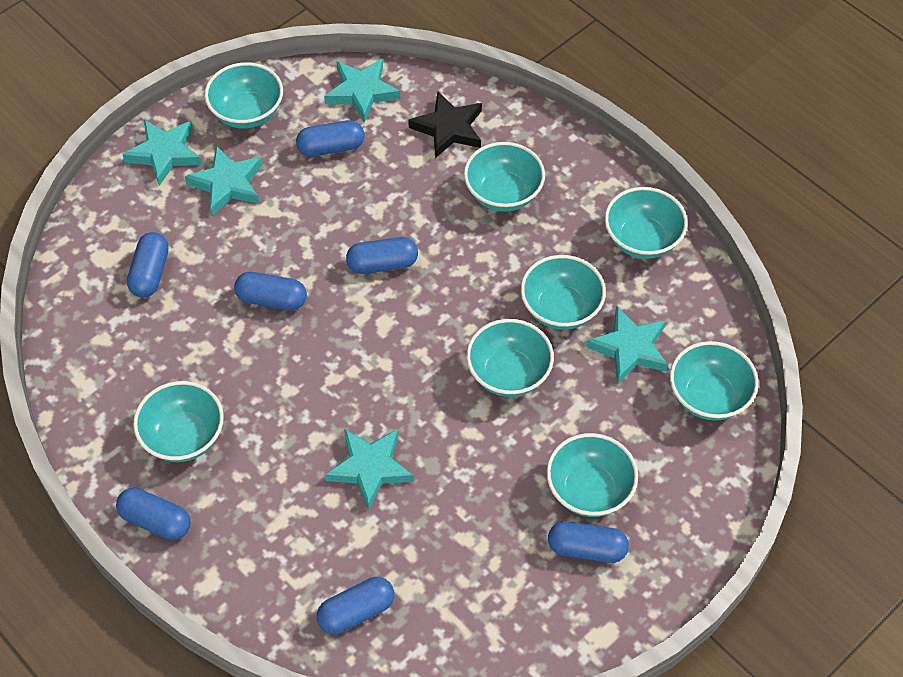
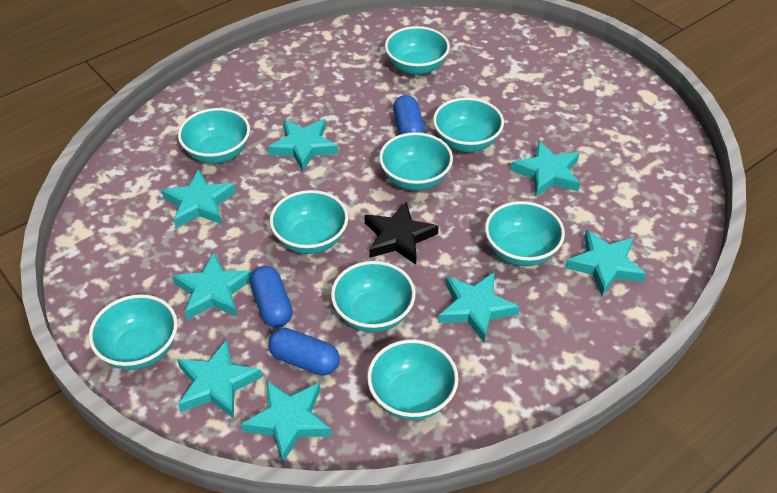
blue capsule: [116,488,191,540] [127,232,168,298] [234,272,307,310] [296,120,365,157] [317,577,394,634] [346,237,418,274] [548,521,629,563] = 7 -> [250,266,292,327] [268,328,340,376] [393,95,425,135] = 3
turquoise bowl: [133,381,224,462] [205,62,283,129] [464,142,545,212] [466,319,554,397] [521,255,606,330] [546,433,638,517] [605,187,688,259] [670,341,759,421] = 8 -> [89,294,178,370] [178,108,250,164] [270,190,348,254] [331,261,416,333] [367,339,459,420] [379,132,453,190] [385,26,450,75] [433,97,504,152] [485,201,565,266] = 9
turquoise star: [122,120,202,186] [185,146,262,216] [324,58,400,123] [325,429,414,510] [586,306,668,384] = 5 -> [161,169,236,228] [173,252,253,320] [177,339,262,419] [241,380,332,463] [268,119,338,172] [438,272,520,342] [511,141,580,197] [565,230,646,296] = 8

